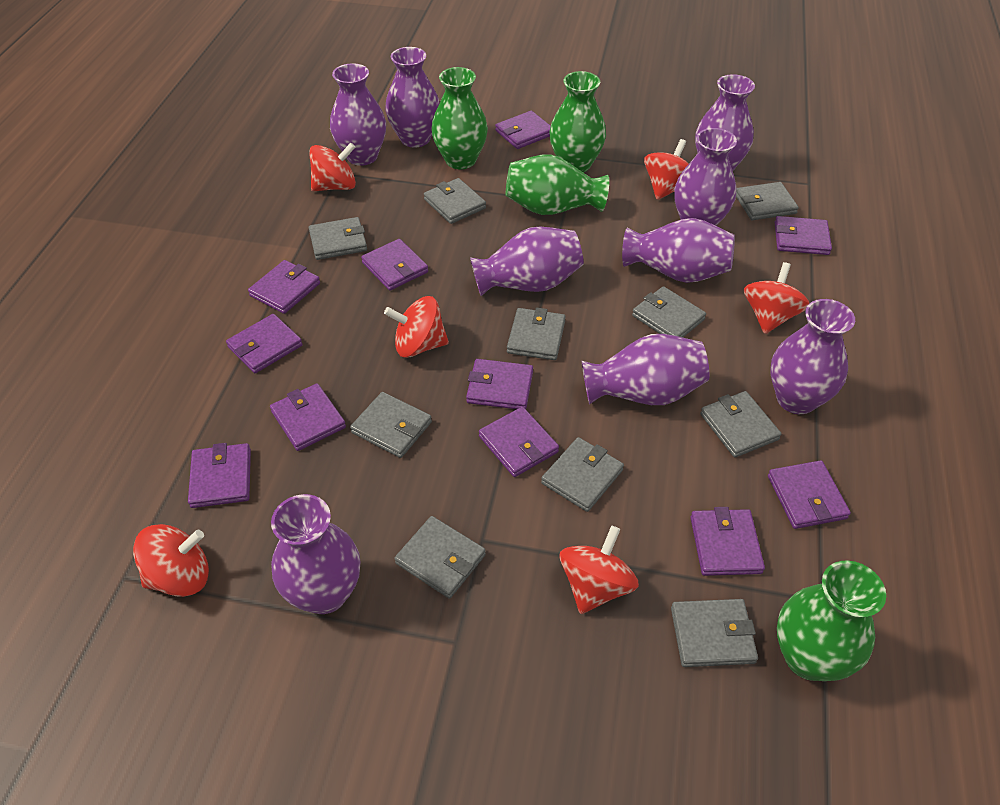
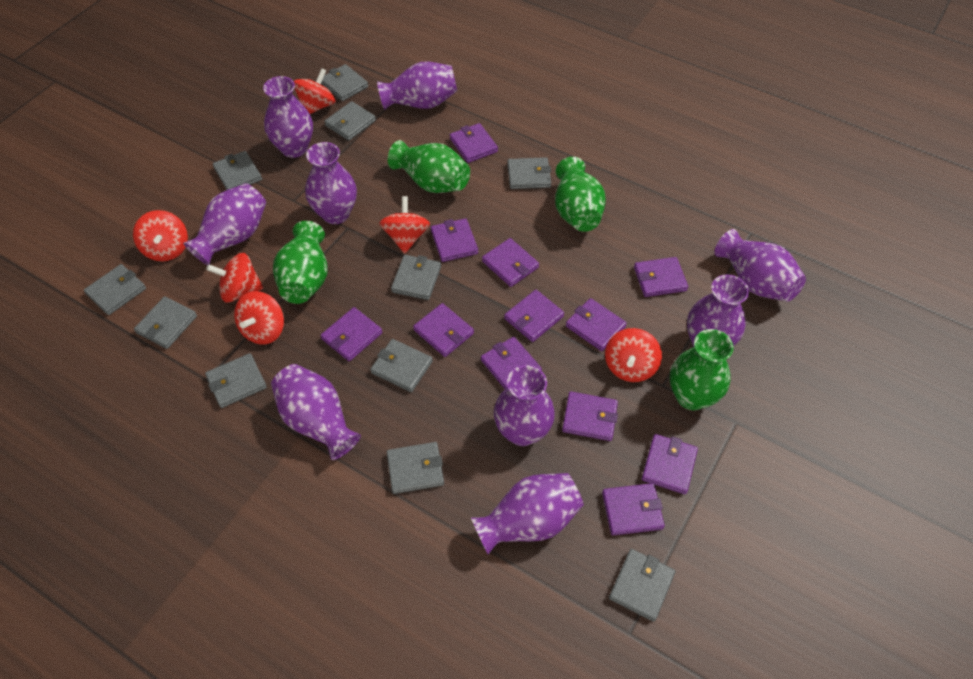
grey wallet: [309,217,367,260] [350,392,432,458] [395,516,486,599] [424,178,486,224] [507,308,566,360] [541,437,624,512] [632,286,706,337] [671,599,758,667] [700,391,781,457] [736,182,799,220] = 10 -> [84,264,146,315] [134,296,197,349] [205,353,267,408] [213,151,262,190] [321,64,368,101] [324,101,376,141] [370,339,433,392] [387,442,444,494] [391,255,441,300] [507,157,551,189] [609,549,675,622] = 11
purple wallet: [188,443,251,508] [226,314,303,373] [248,260,320,314] [270,383,346,451] [361,239,428,290] [466,359,533,409] [479,407,559,477] [495,111,551,149] [690,507,765,576] [768,460,851,529] [775,216,832,255] = 11 -> [321,307,382,361] [413,303,474,357] [431,218,478,262] [450,123,498,163] [481,337,542,389] [482,238,539,287] [504,290,564,342] [562,391,618,441] [566,298,627,351] [602,483,665,536] [634,257,688,297] [642,434,698,494] = 12

